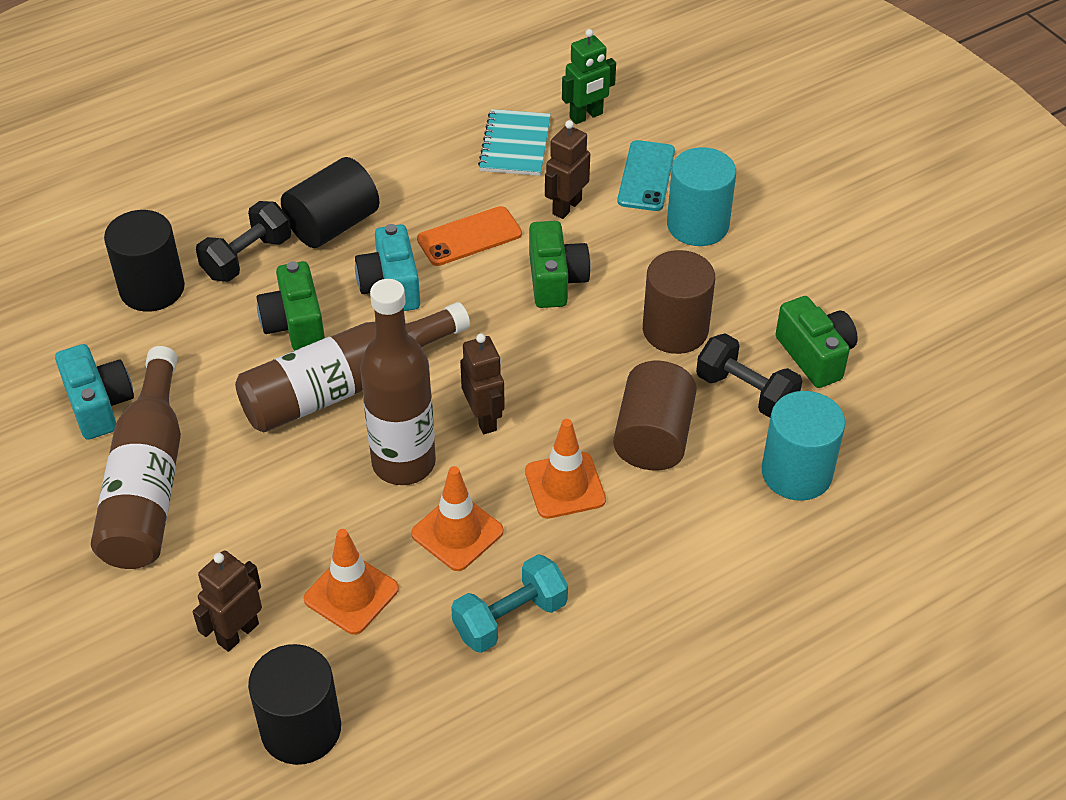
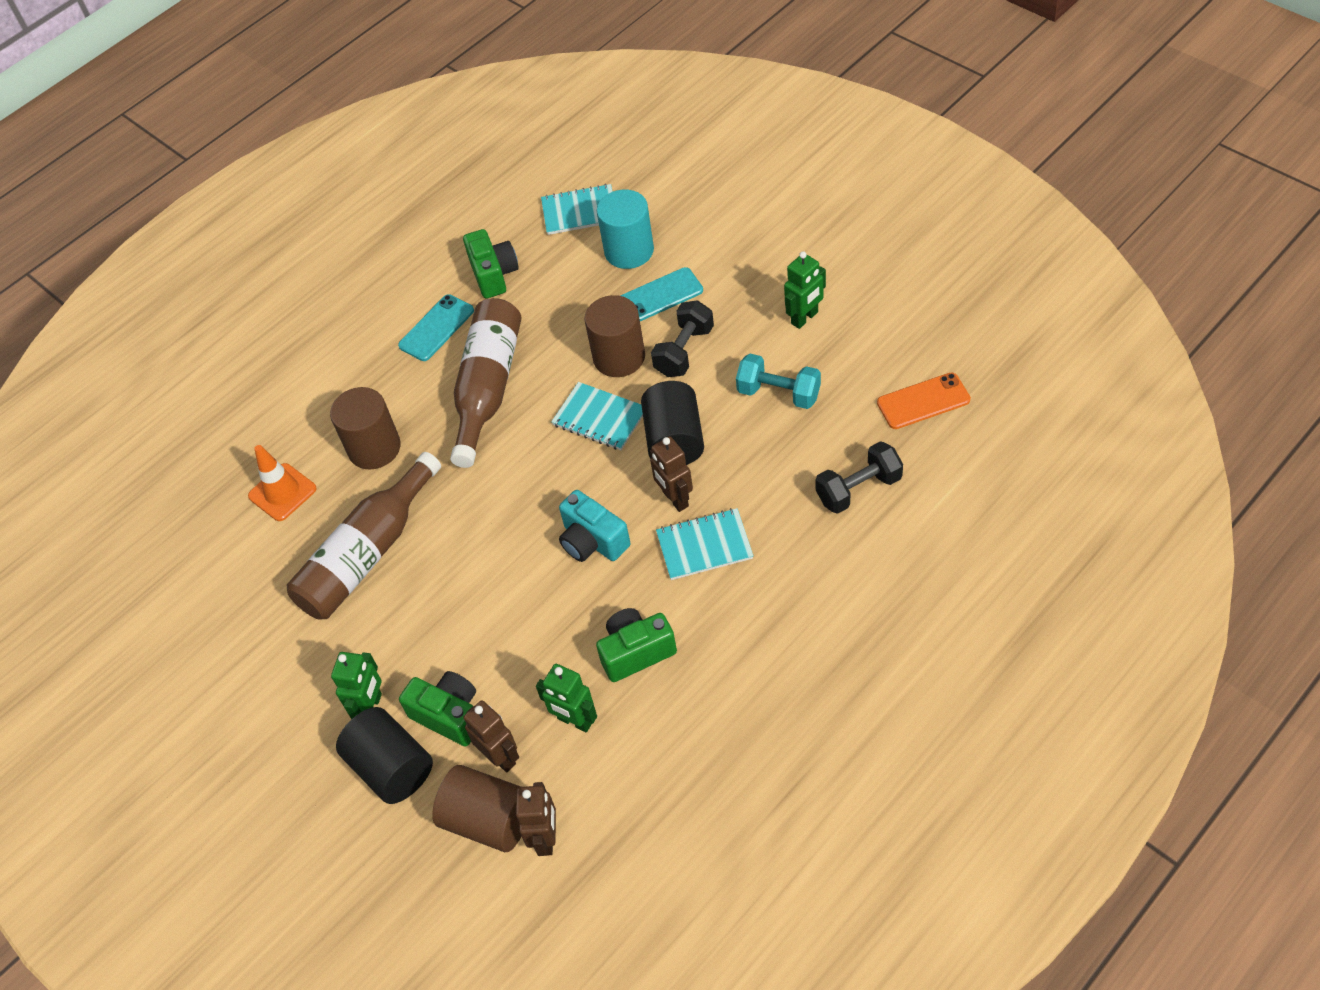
black cylinder: [104,210,185,312] [248,644,341,765] [281,157,379,248] = 3 -> [336,707,433,804] [641,381,704,465] = 2
brown bottle: [91,346,181,569] [235,302,470,433] [360,279,436,485] = 3 -> [287,452,441,620] [450,298,521,468] = 2
brown cylinder: [613,361,697,471] [643,250,715,354] = 2 -> [330,387,401,470] [432,765,522,852] [584,295,645,377] = 3
green robot: [562,29,616,124] = 1 -> [331,652,382,719] [536,664,597,732] [784,251,826,329] = 3
orange traffic cone: [303,529,399,635] [411,466,504,571] [525,419,606,519] = 3 -> [248,445,317,521] = 1
turquoise camera: [55,344,134,440] [355,224,420,311] = 2 -> [559,490,630,562] = 1
turquoise cylinder: [667,147,736,246] [762,391,845,501] = 2 -> [597,190,654,269] = 1
turquoise notebook: [478,109,551,176] = 1 -> [541,184,613,235] [551,382,643,450] [656,508,754,580] = 3
turquoise phone: [617,140,675,211] = 1 -> [398,294,474,361] [621,267,703,321] = 2

